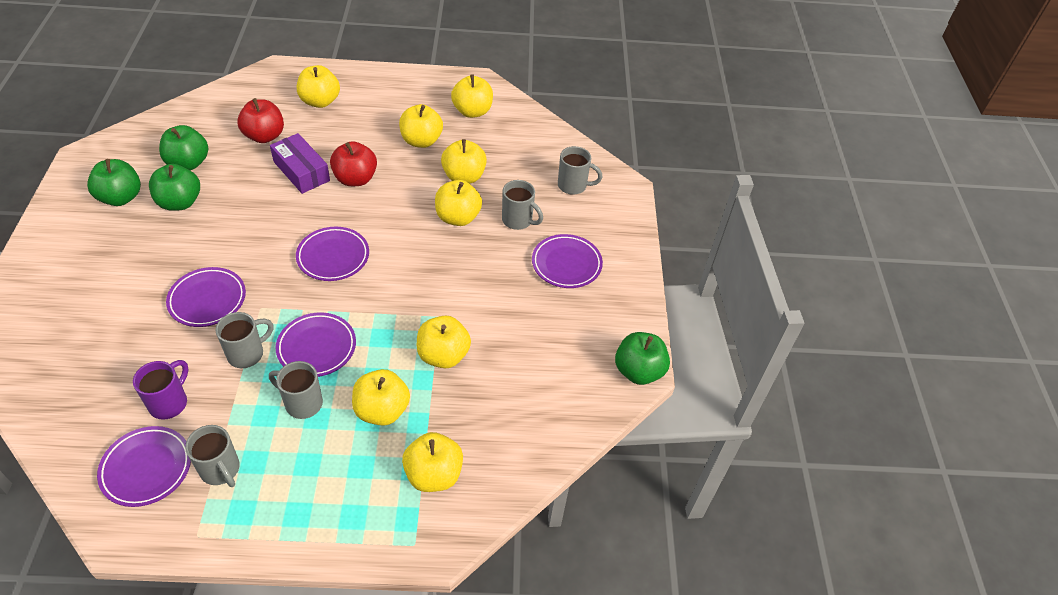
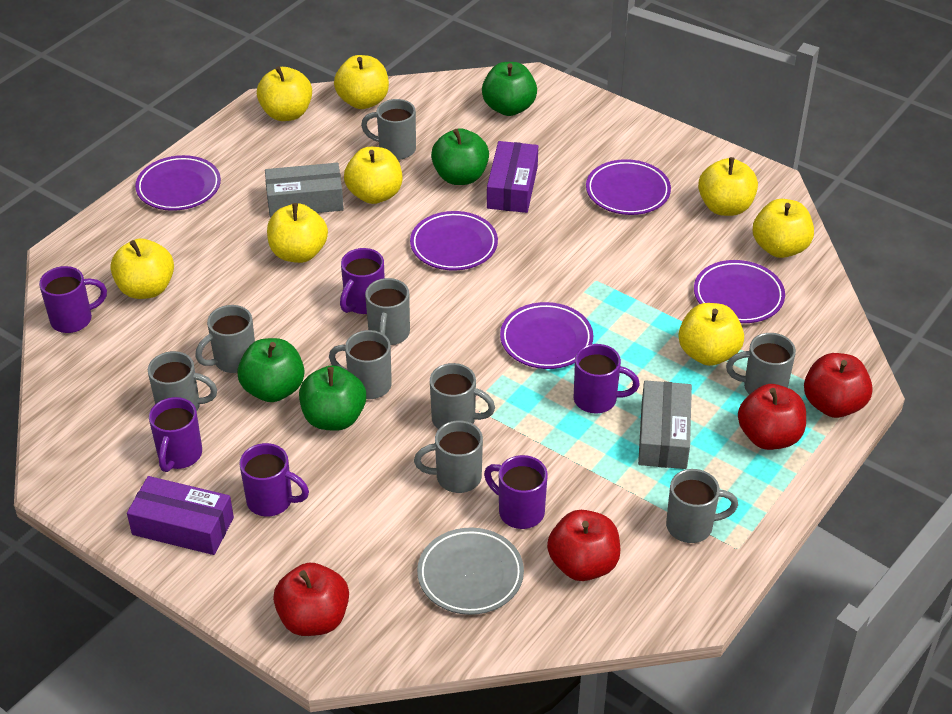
grey box: none = 0 -> [265,163,344,217] [638,380,692,469] = 2
grey mug: [185,425,240,487] [216,312,274,368] [269,361,323,419] [502,180,543,230] [558,146,602,195] = 5 -> [148,351,217,411] [195,305,255,373] [329,330,392,399] [361,99,416,160] [365,278,410,345] [414,421,483,493] [430,363,495,429] [666,469,738,543] [726,333,796,395] = 9
grey plate: none = 0 -> [417,528,524,615] = 1
purple box: [270,133,330,194] = 1 -> [127,476,234,555] [487,141,538,213] = 2
purple mug: [133,360,188,420] = 1 -> [39,266,107,333] [149,397,202,472] [239,443,309,516] [340,248,385,314] [484,455,548,529] [574,344,640,413] = 6
red apple: [237,98,284,143] [330,141,377,186] = 2 -> [273,563,349,636] [547,510,620,581] [738,384,806,450] [804,353,873,418] = 4

